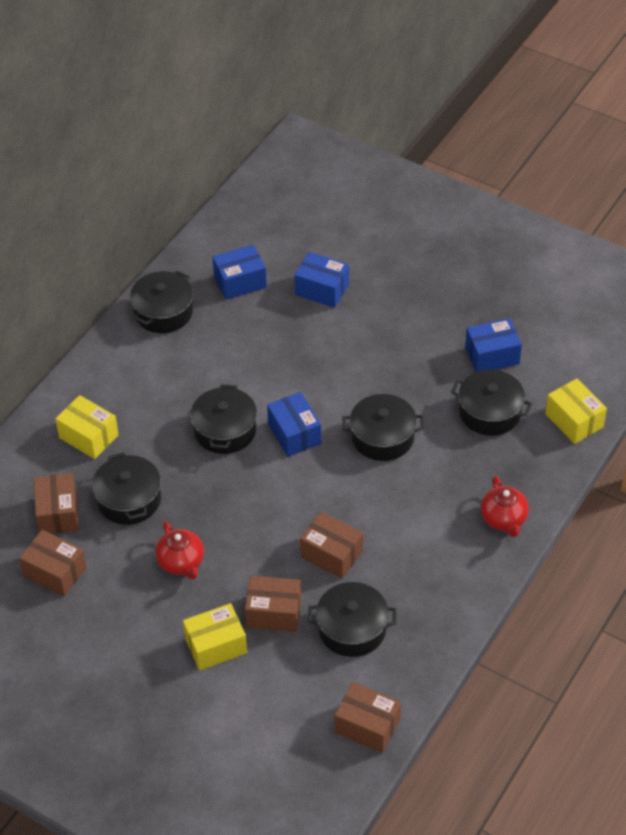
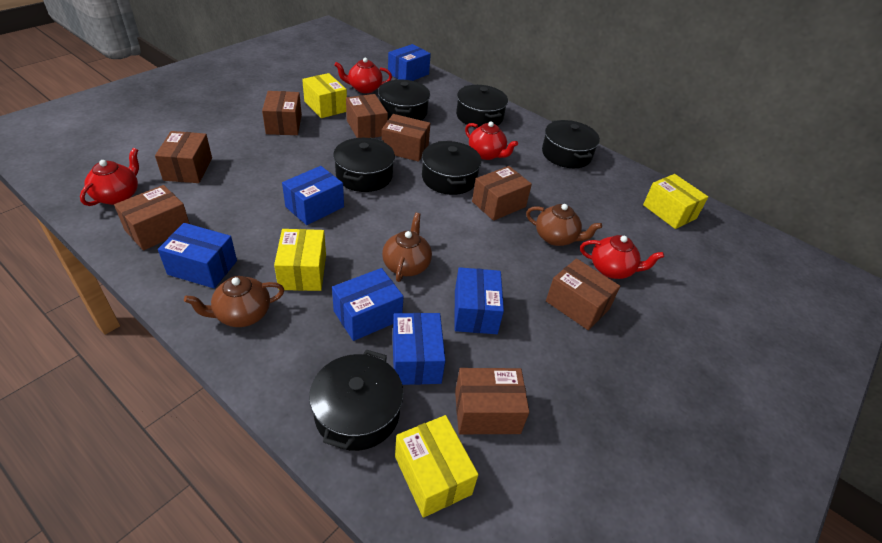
blue box: [212,244,267,300] [267,392,321,457] [294,252,349,308] [465,318,522,372] = 4 -> [158,223,237,288] [282,166,344,225] [332,268,404,341] [388,44,431,81] [393,313,445,385] [455,267,504,334] = 6
brown box: [19,530,87,597] [34,473,79,534] [245,576,301,632] [300,511,363,579] [335,682,401,753] = 5 -> [114,185,190,251] [155,131,212,183] [262,91,302,135] [346,94,388,138] [382,114,431,162] [455,368,529,434] [472,166,532,221] [546,258,620,330] = 8
brown teapot: none = 0 -> [184,276,284,327] [382,213,432,282] [526,204,602,246] = 3
red teapot: [155,521,204,580] [481,476,529,537] = 2 -> [80,148,139,206] [334,57,392,93] [465,121,518,160] [580,235,664,279] = 4
yellow box: [55,395,119,459] [183,603,247,671] [545,379,607,444] = 3 -> [274,229,326,291] [302,73,347,118] [395,415,479,518] [643,174,708,229] = 4

